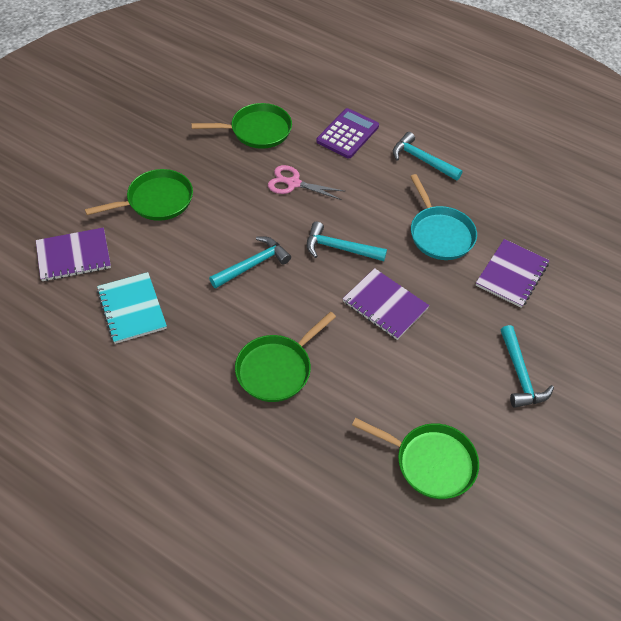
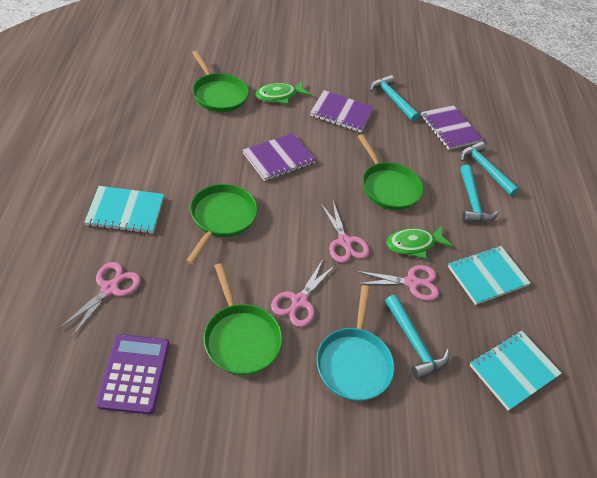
green fish: none = 0 -> [256,81,311,104] [387,225,453,259] = 2
pink scissors: [268,165,346,200] = 1 -> [58,262,141,338] [271,259,335,327] [320,201,369,263] [356,265,439,301] = 4
turquoise notebook: [97,272,167,344] = 1 -> [84,186,164,234] [448,246,531,305] [470,331,562,411] = 3

